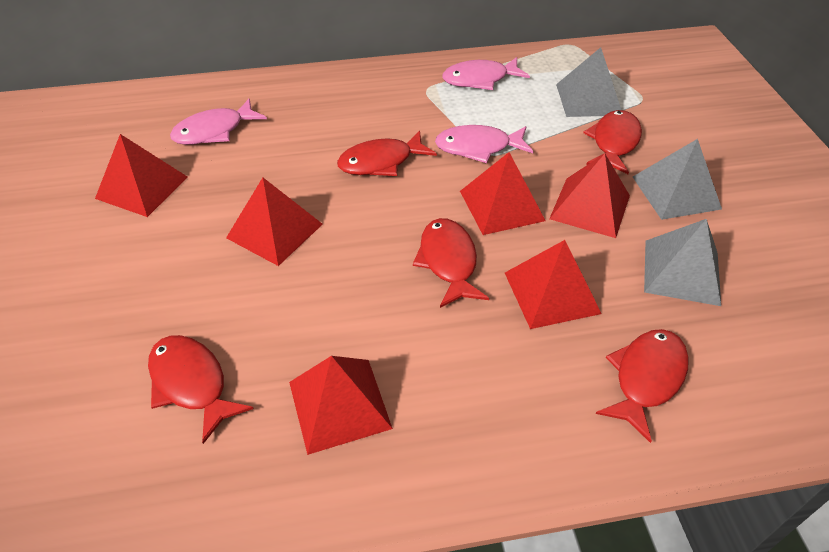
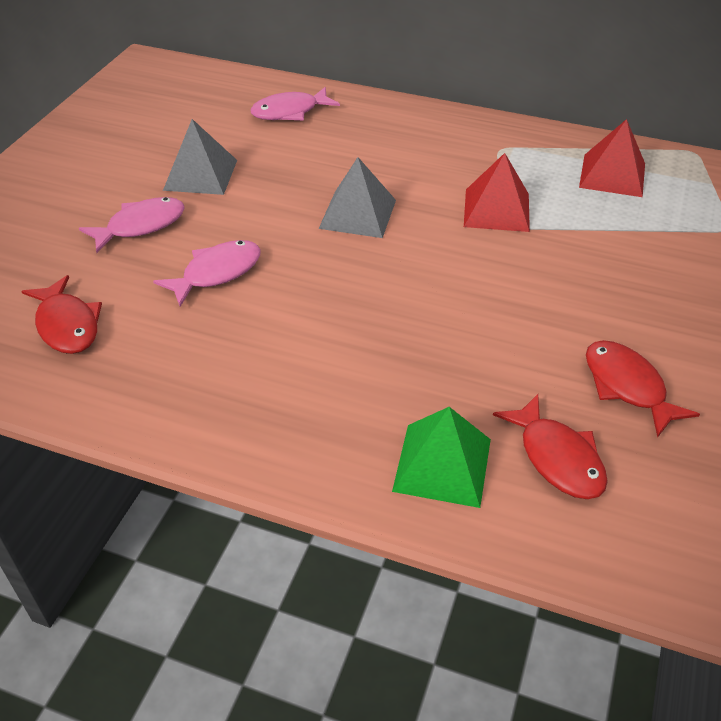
green pyramid: none = 0 -> [392,407,491,508] = 1
grey pyramid: [556,47,621,117] [633,139,722,220] [644,219,721,306] = 3 -> [163,119,237,195] [319,157,396,238] = 2
red fish: [148,335,254,444] [337,131,437,176] [413,218,489,308] [583,110,642,174] [595,329,689,443] = 5 -> [21,275,102,354] [493,394,608,499] [586,340,700,438] = 3
red pyramid: [95,134,188,217] [226,178,323,266] [289,356,393,455] [460,152,546,235] [505,240,602,329] [549,153,630,238] = 6 -> [464,153,530,232] [579,119,645,197] = 2

